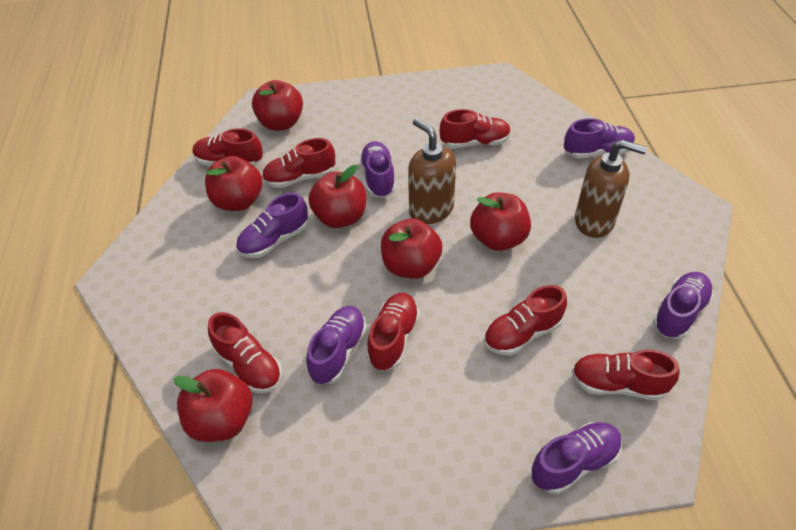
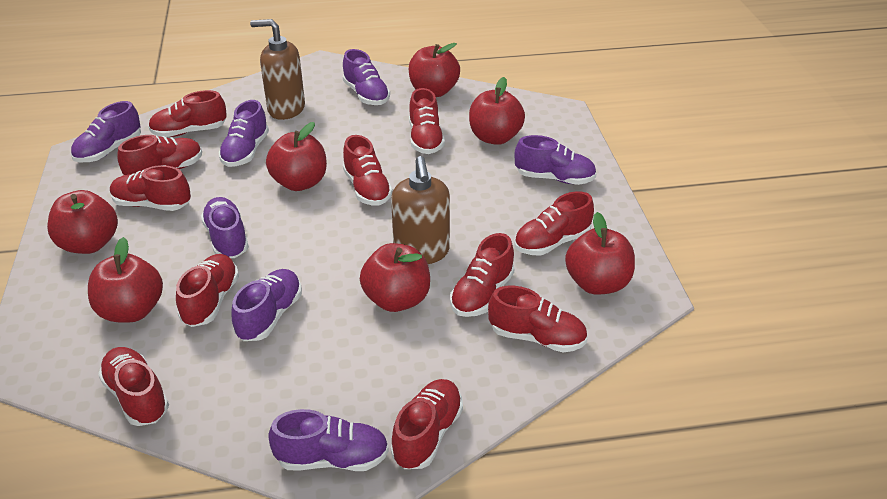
purple shoe: [236,193,308,258] [306,306,367,384] [359,141,396,198] [531,422,622,494] [564,118,635,159] [653,272,714,339] = 6 -> [71,101,141,162] [201,197,249,258] [219,100,269,167] [231,269,302,341] [268,409,389,471] [343,49,390,105] [515,135,597,185] = 7
red apple: [174,369,253,442] [205,156,263,211] [252,80,303,131] [309,165,366,228] [381,219,442,279] [470,192,531,251] = 6 -> [47,190,118,254] [88,237,163,323] [266,122,327,191] [360,243,430,312] [409,43,460,97] [469,77,525,145] [565,212,635,295] = 7
red shoe: [193,128,263,166] [208,312,282,393] [262,138,335,188] [367,293,420,371] [440,109,511,148] [484,285,567,355] [571,349,680,400] = 7 -> [98,347,169,426] [110,165,191,211] [117,135,202,175] [148,90,227,137] [176,254,239,327] [343,135,393,206] [391,379,463,469] [409,88,445,154] [450,233,515,317] [488,286,588,352] [514,191,594,256] = 11

